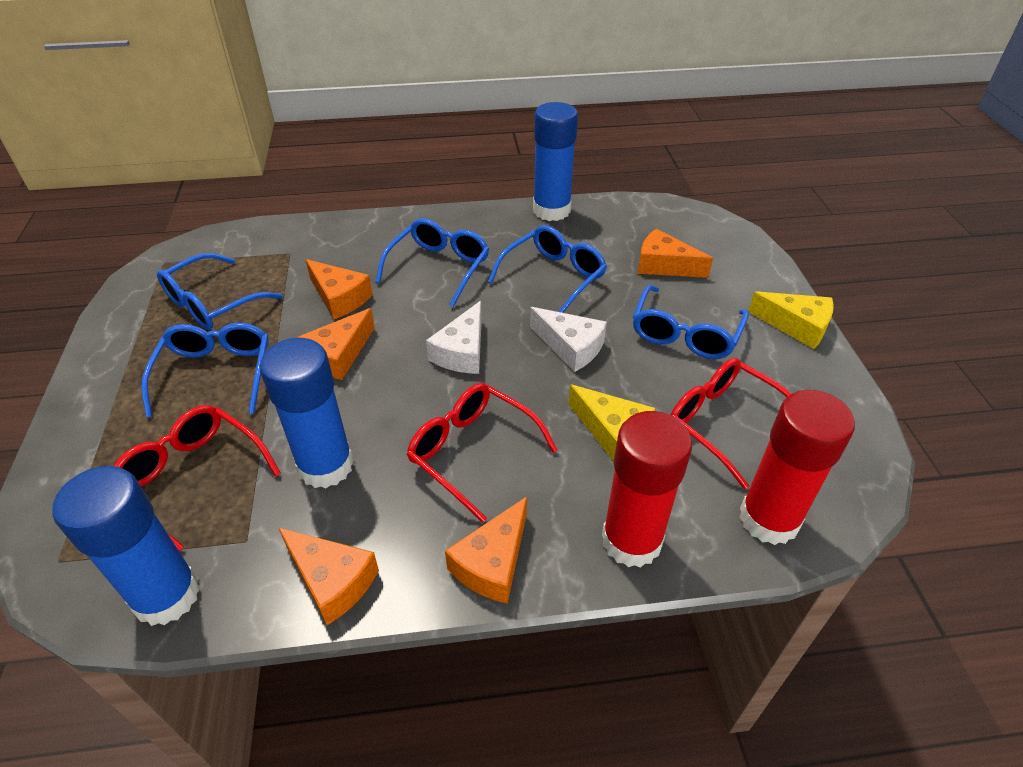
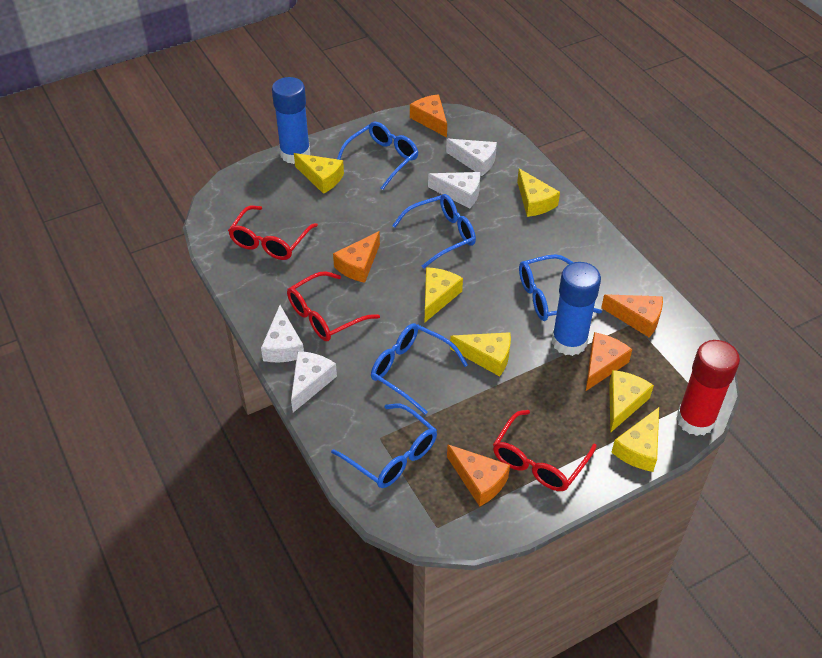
blue glue stick: [52,466,200,626] [260,338,354,488] [533,102,578,221] = 3 -> [272,77,310,164] [552,262,601,356] = 2
red glue stick: [602,411,692,568] [739,390,855,545] = 2 -> [676,340,740,436] = 1
white cheese: [426,301,482,374] [530,307,607,372] = 2 -> [261,305,304,362] [291,351,337,412] [428,172,480,208] [446,139,497,176] = 4
yellow cheese: [568,384,655,461] [748,291,834,349] = 2 -> [294,153,344,194] [425,267,463,322] [450,332,511,376] [517,168,560,217] [609,370,654,433] [611,407,659,472] = 6

